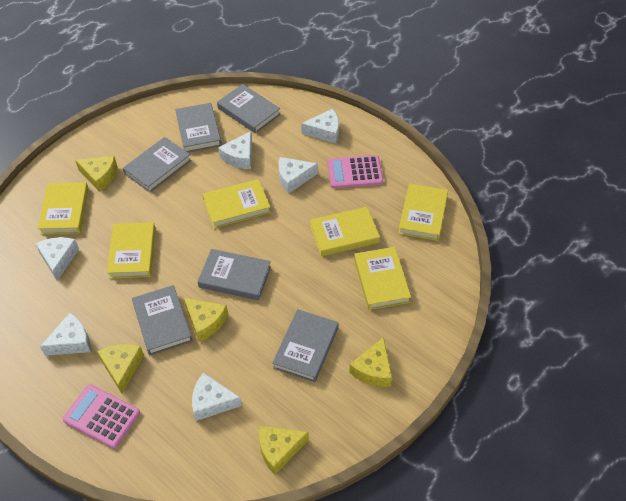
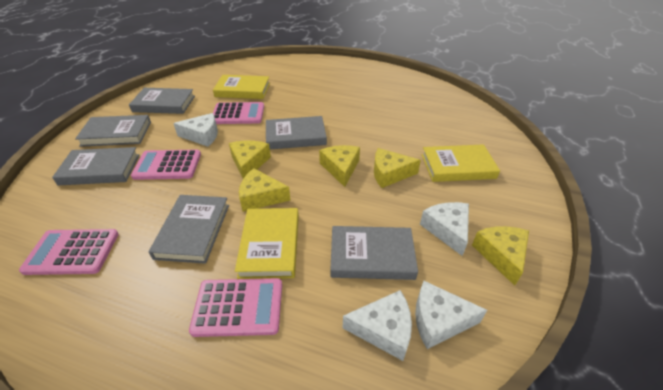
pink calculator: [63,384,140,449] [327,155,383,188] = 2 -> [19,229,119,275] [131,150,201,180] [189,278,282,337] [213,102,264,124] = 4
white cheese: [35,237,79,281] [40,313,91,356] [192,373,242,421] [218,131,252,169] [279,157,318,194] [301,109,339,144] = 6 -> [173,113,218,147] [343,290,412,361] [415,281,487,349] [420,202,469,256] = 4
yellow book: [38,182,89,235] [107,222,155,279] [203,179,271,228] [310,207,380,256] [354,247,411,310] [398,183,448,241] = 6 -> [213,75,270,99] [235,208,299,279] [422,144,500,182] = 3

